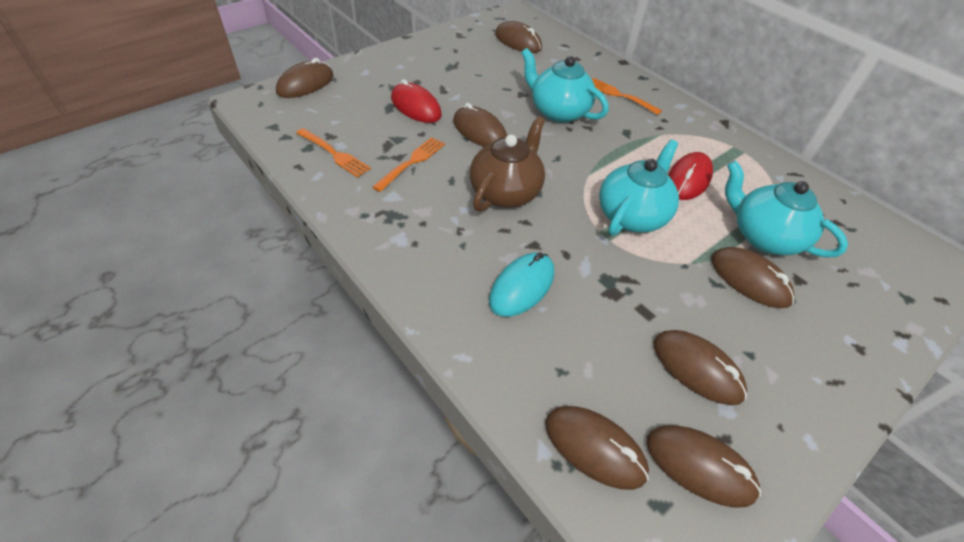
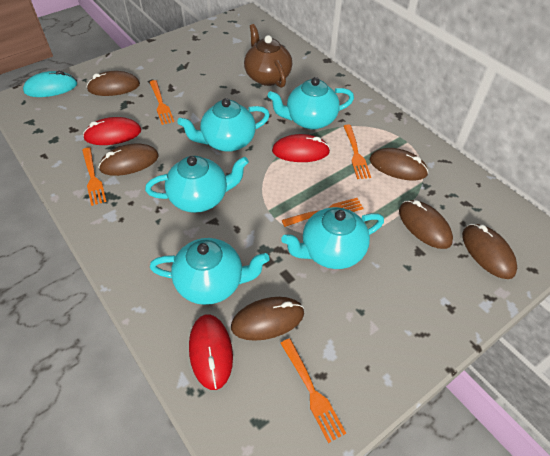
brown mouse: [276,58,333,98] [453,103,507,147] [495,21,542,53] [545,406,649,490] [646,425,761,508] [654,330,747,405] [711,247,795,308] = 7 -> [87,71,140,96] [98,143,159,176] [231,297,304,341] [370,148,429,181] [399,200,453,249] [462,224,517,279] = 6
orange fork: [296,128,371,178] [373,137,445,192] [592,78,662,115] = 3 -> [82,147,107,206] [150,80,174,125] [281,338,346,443] [282,198,364,227] [344,124,371,179] = 5
red mouse: [391,79,442,123] [668,152,713,200] = 2 -> [83,117,142,145] [189,314,233,390] [272,134,330,162] = 3
turquoise teapot: [521,48,609,123] [599,140,679,236] [725,161,848,258] = 3 -> [145,156,249,213] [150,238,269,305] [177,98,270,152] [268,77,354,130] [281,207,384,269] = 5

